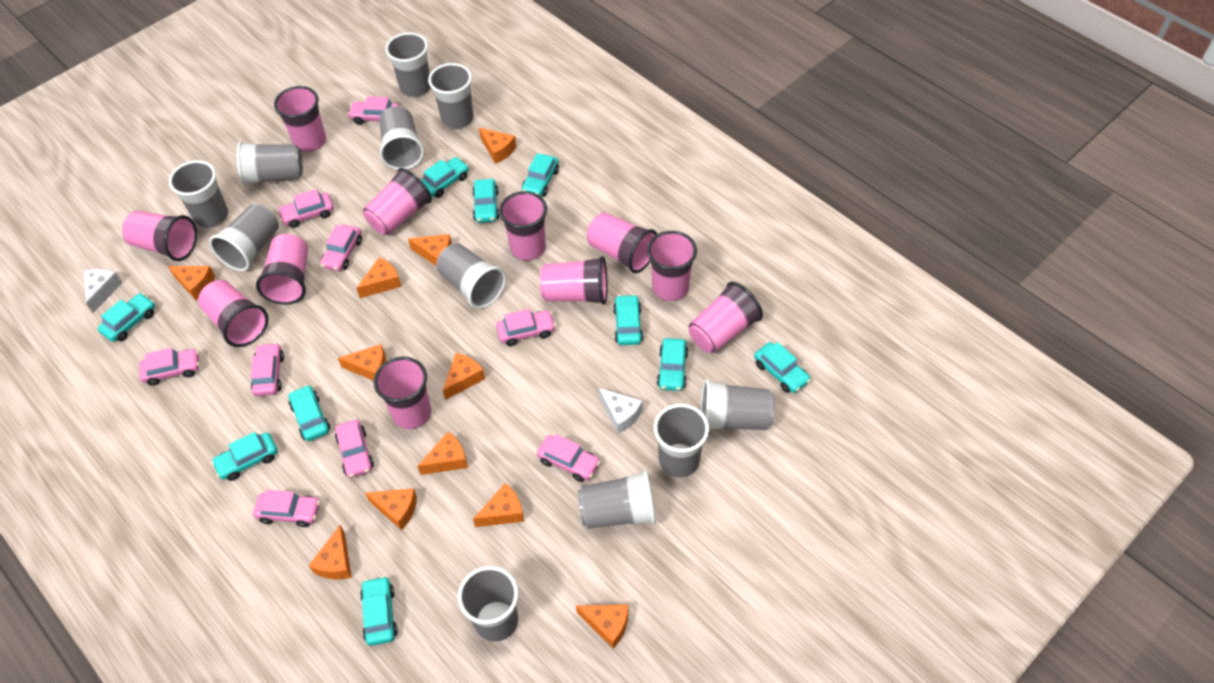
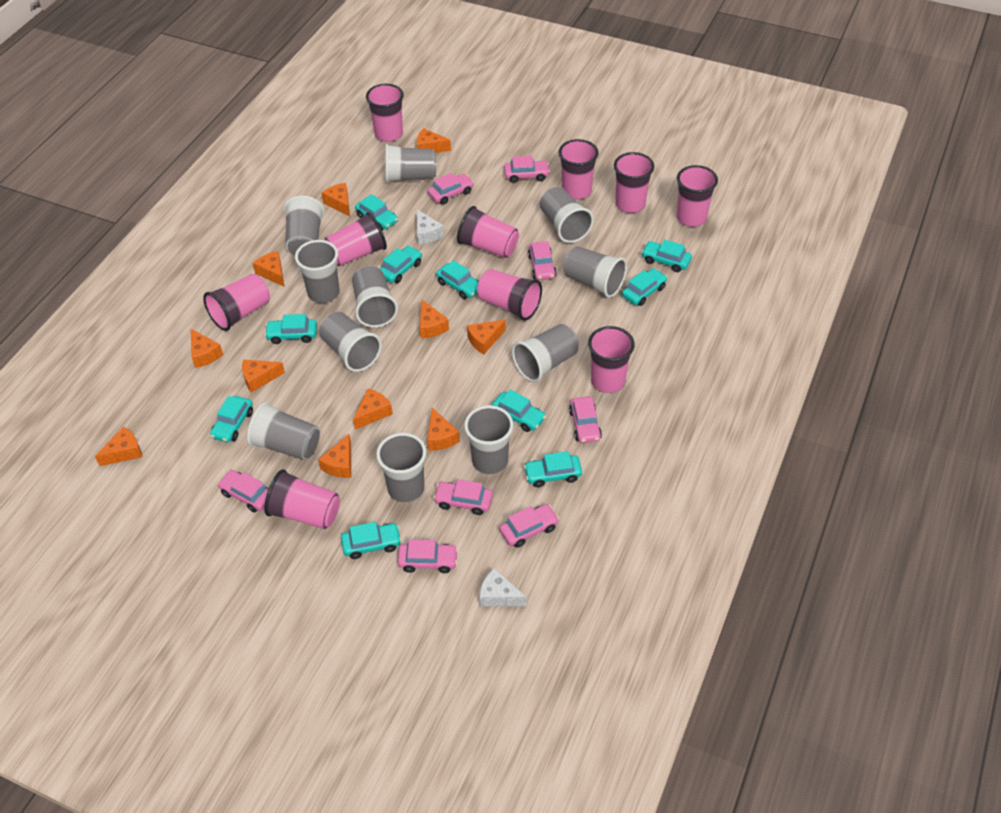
pink car: [139,348,200,386] [250,342,284,396] [253,490,320,527] [278,189,334,228] [320,224,362,271] [335,419,374,478] [348,96,399,125] [496,309,556,346] [537,434,601,482] = 9 -> [217,470,269,512] [398,540,458,573] [428,173,474,205] [433,479,493,515] [500,504,559,548] [504,156,550,183] [528,241,557,280] [569,396,602,443] = 8
pink cup: [122,211,197,261] [198,280,268,347] [256,234,308,305] [274,86,326,152] [363,168,432,235] [373,357,431,429] [499,191,547,260] [540,256,608,305] [587,212,657,273] [647,231,697,301] [689,282,763,353] = 11 -> [203,274,270,331] [264,469,340,529] [325,212,387,266] [366,84,404,142] [457,206,519,258] [477,269,542,321] [558,139,599,200] [588,326,635,393] [614,152,654,213] [676,165,718,227] = 10

